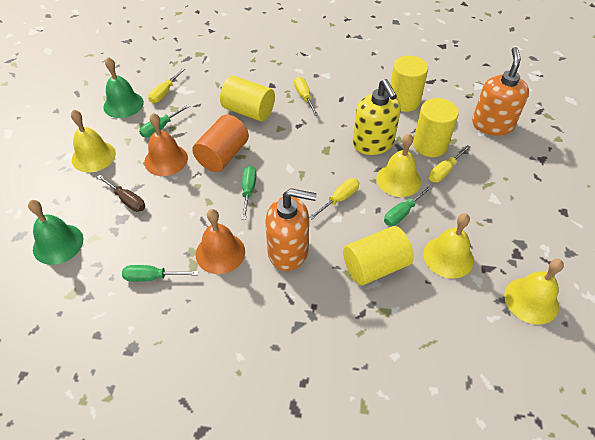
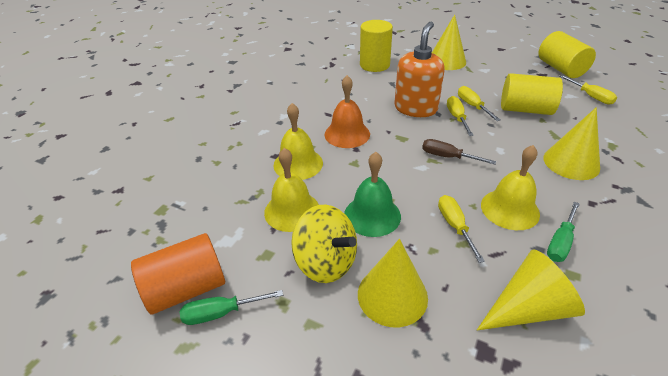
green bell: [28,200,83,265] [103,57,144,118] = 2 -> [344,152,401,237] = 1
green screwdriver: [122,265,198,282] [139,104,190,137] [241,166,257,220] [384,185,433,226] = 4 -> [180,290,283,325] [547,202,580,262] = 2
orange bell: [144,113,188,176] [196,209,245,274] = 2 -> [325,75,370,148] = 1
orange soap dispenser: [265,188,317,271] [472,47,529,136] = 2 -> [394,22,445,117] = 1
yellow bell: [71,109,116,172] [376,133,421,197] [423,213,474,279] [504,259,564,325] = 4 -> [264,148,319,232] [273,103,323,180] [481,145,540,230] = 3
yellow cone: none = 0 -> [358,239,428,327] [432,14,466,70] [477,249,585,330] [543,107,600,180] = 4
yellow cylinder: [220,76,275,121] [343,226,414,285] [390,56,428,112] [413,98,459,157] = 4 -> [360,20,393,72] [501,73,563,115] [538,31,596,78] = 3
yellow soap dispenser: [353,79,401,155] = 1 -> none = 0
yellow spinning top: none = 0 -> [291,205,357,283] = 1

